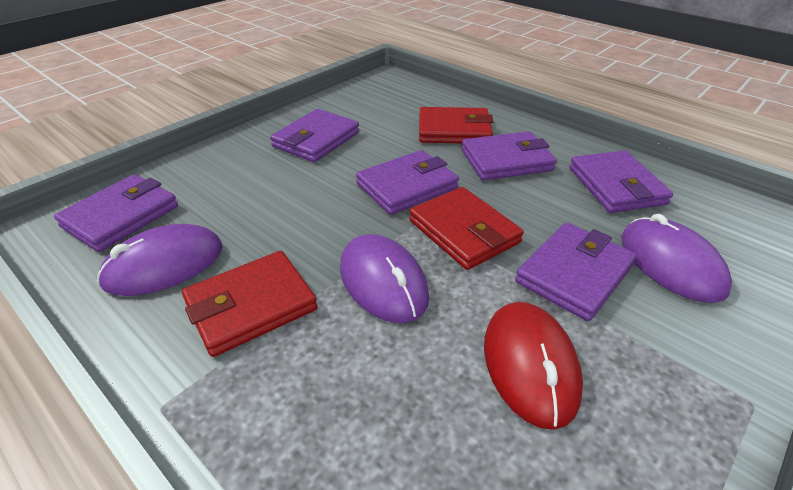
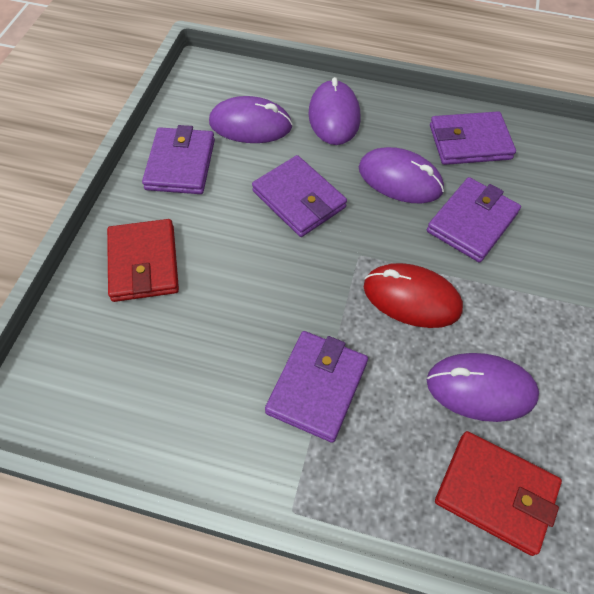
purple mouse: [97,224,223,296] [340,234,429,323] [621,214,732,303] = 3 -> [209,96,293,143] [308,77,360,145] [359,147,444,204] [427,353,539,422] = 4
purple wallet: [54,174,178,252] [270,109,359,162] [356,150,459,215] [461,131,557,181] [515,223,637,321] [569,150,673,213] = 6 -> [142,125,215,194] [252,155,347,237] [265,331,368,443] [427,177,521,262] [430,111,516,165] = 5
red wallet: [182,251,318,357] [409,187,524,270] [419,107,493,143] = 3 -> [107,219,179,302] [435,431,562,556] = 2

